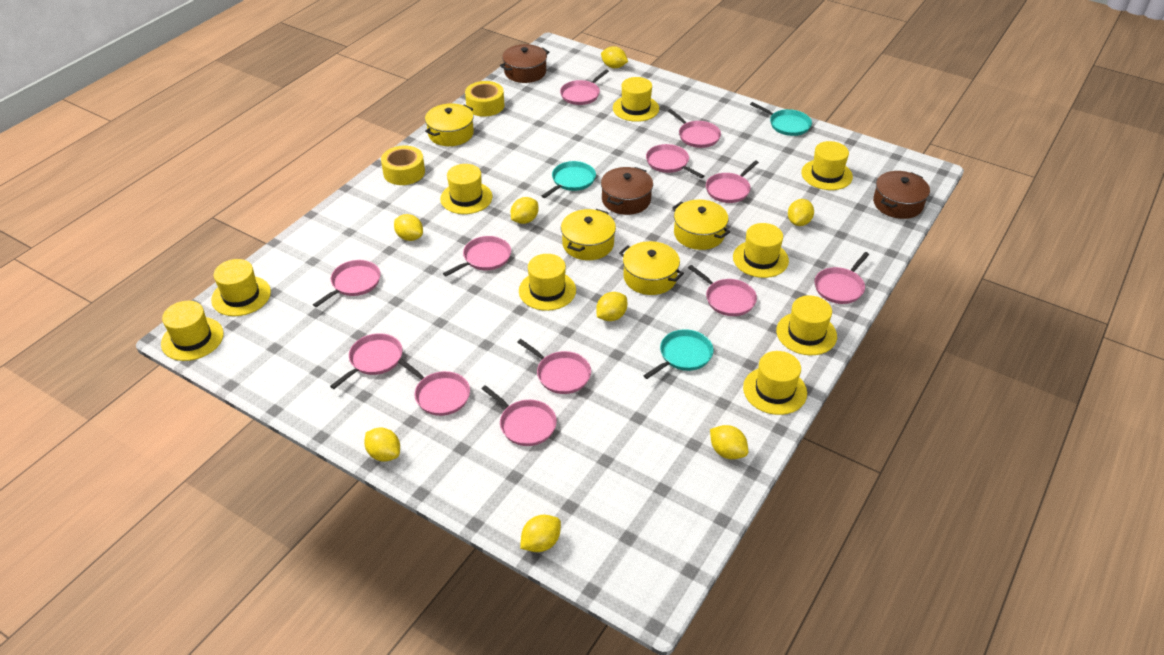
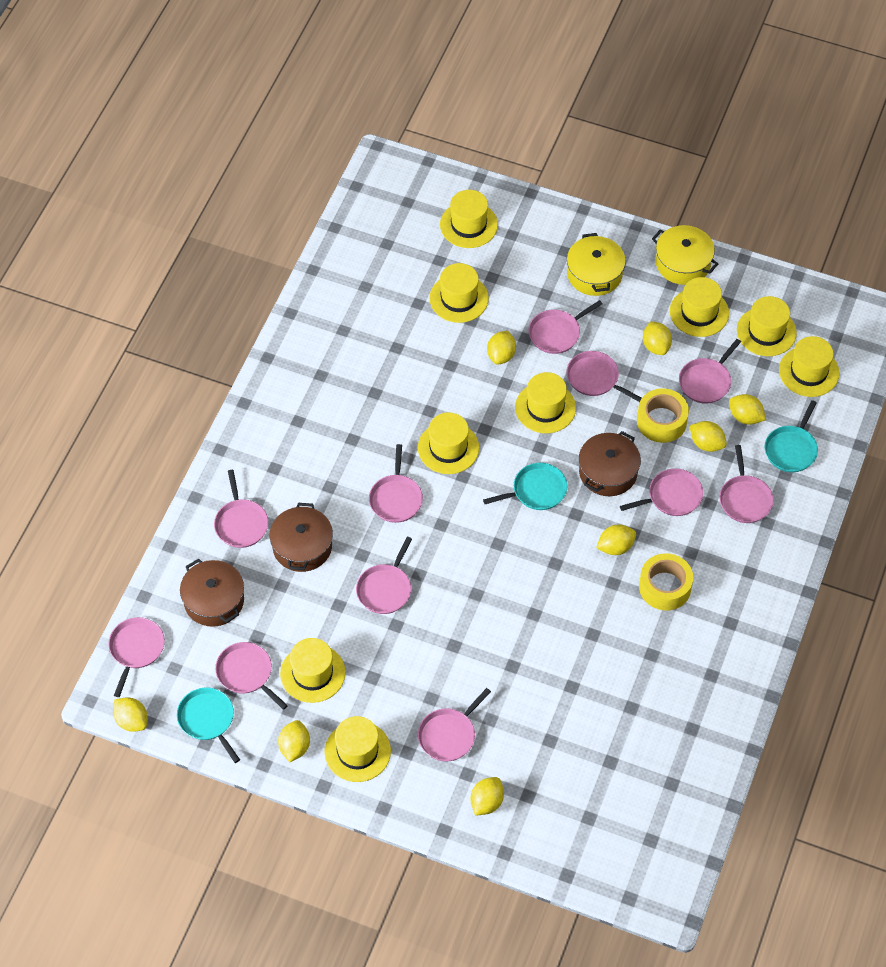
pink pan: [313,260,381,307] [330,333,403,389] [398,358,470,416] [443,236,511,276] [481,385,557,446] [517,339,591,394] [560,69,609,105] [646,144,704,178] [667,109,721,148] [688,265,757,316] [706,160,759,203] [815,252,869,304] = 12 -> [108,617,165,697] [214,470,268,548] [215,642,288,710] [356,537,412,614] [369,444,423,523] [418,688,491,762] [528,300,603,354] [567,351,642,402] [620,468,703,516] [679,339,741,404] [719,445,774,523] = 11
yellow pot: [425,103,474,146] [561,209,616,260] [619,241,684,295] [672,199,730,250] = 4 -> [567,233,626,296] [652,225,718,285] = 2

